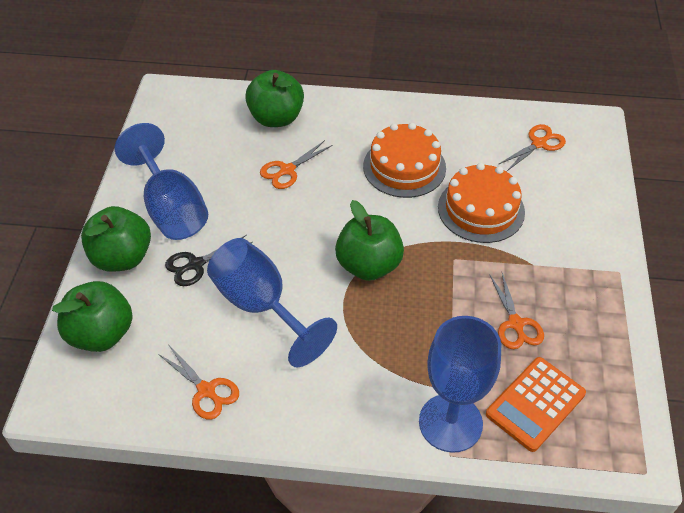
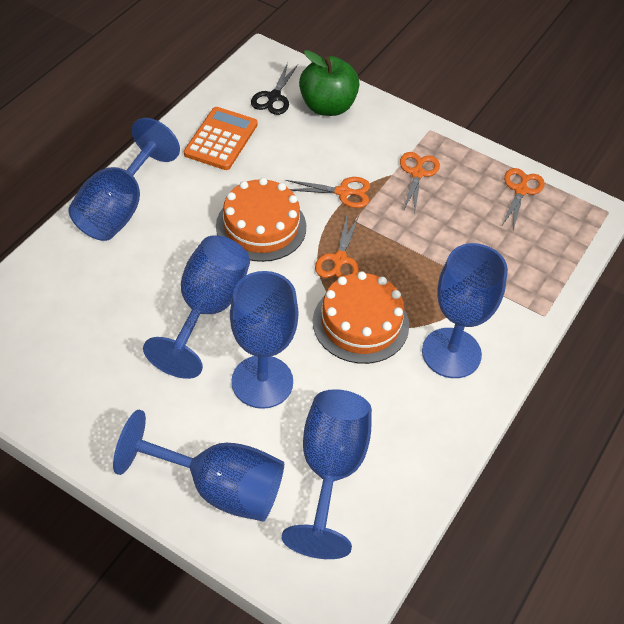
blue goblet: [115,123,208,240] [207,238,337,368] [419,316,502,453] = 3 -> [68,118,180,241] [113,410,284,522] [143,235,250,379] [230,271,299,409] [282,389,372,559] [422,243,508,378] = 6
green apple: [52,281,133,352] [81,206,151,272] [245,70,304,127] [335,200,404,281] = 4 -> [299,50,360,116] = 1

